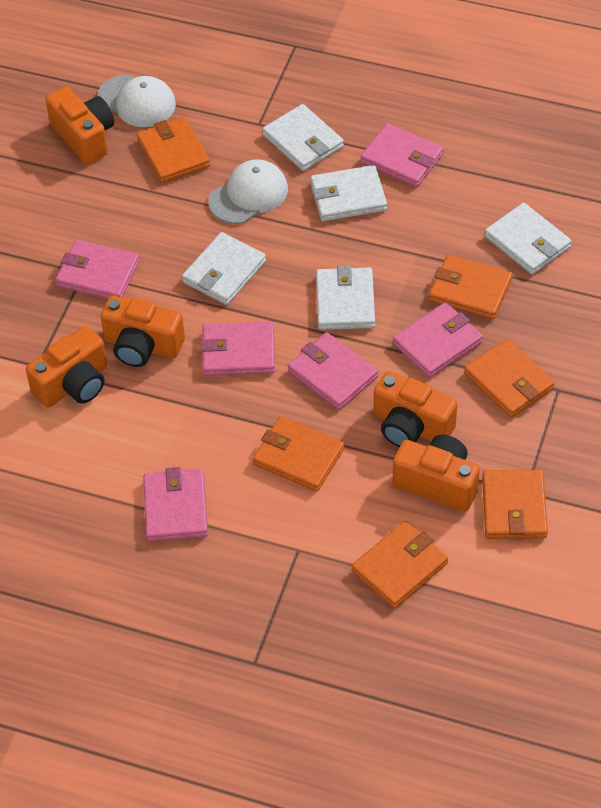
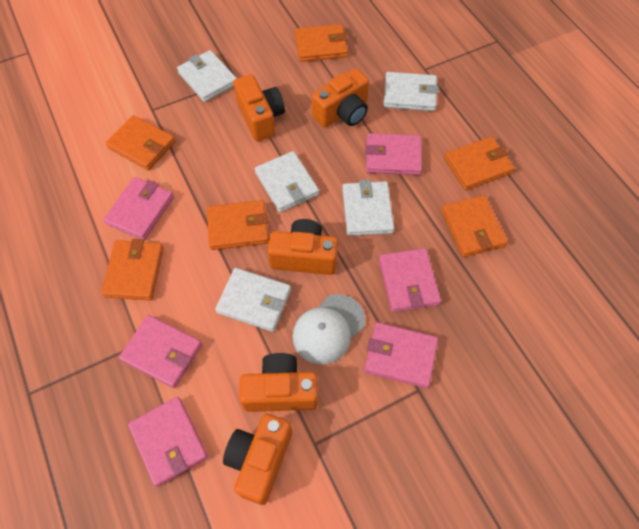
white cap: [97,74,176,127] [208,159,288,224] = 2 -> [292,294,365,365] = 1

